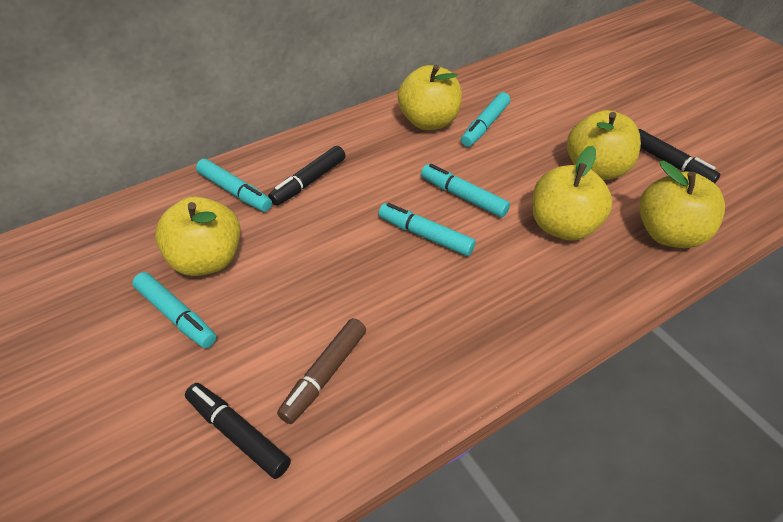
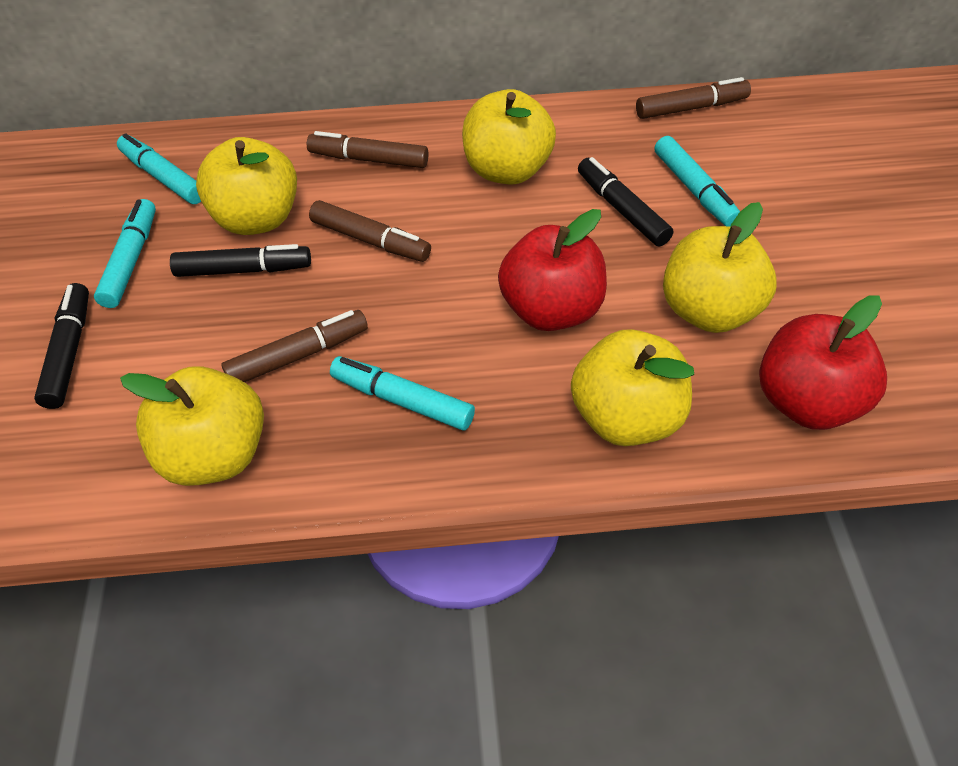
brown marker: [277,318,366,424] = 1 -> [221,310,368,382] [307,131,429,168] [309,200,431,262] [636,77,751,119] = 4
red apple: none = 0 -> [498,209,607,331] [759,295,887,430] = 2
turquoise marker: [132,272,216,348] [196,159,272,212] [379,203,476,256] [421,164,510,218] [461,92,510,147] = 5 -> [94,199,156,308] [117,133,201,204] [330,356,475,430] [654,136,740,227] = 4

